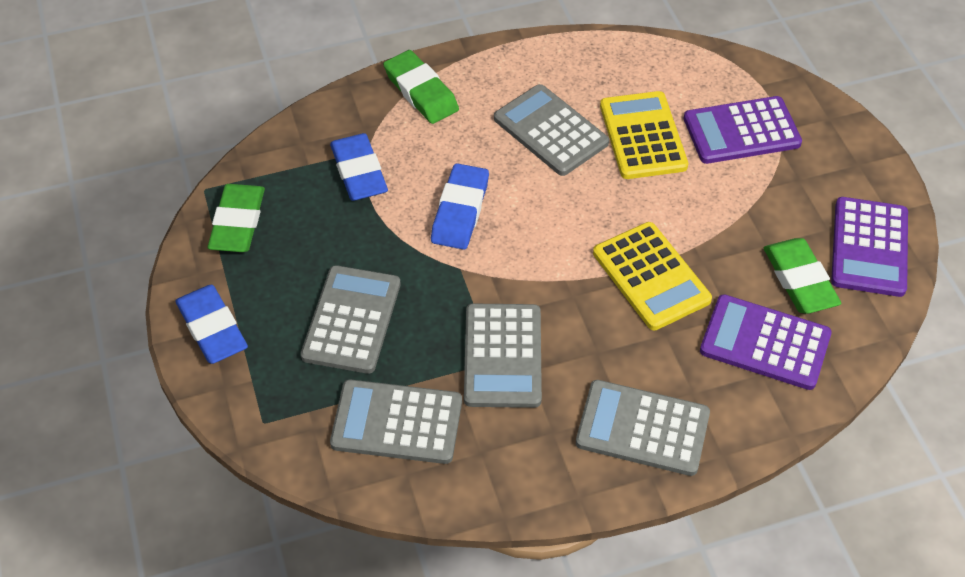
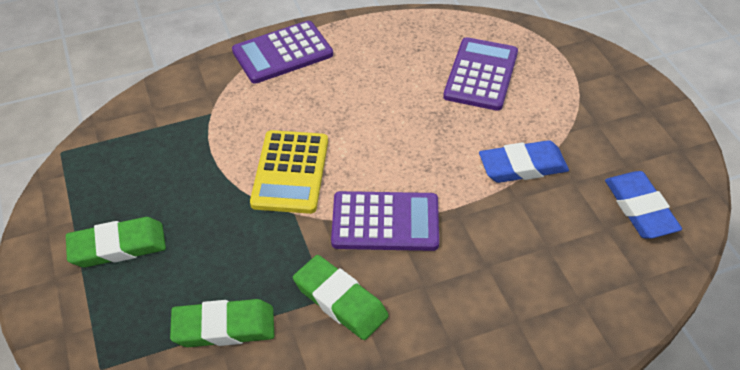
blue eraser: [175,285,248,364] [330,133,388,201] [431,163,489,250] = 3 -> [479,140,569,183] [605,171,682,239] = 2
grey calculator: [301,265,401,374] [330,380,462,464] [464,304,542,408] [494,84,609,176] [576,380,710,476] = 5 -> none = 0
yellow calculator: [593,222,712,330] [600,91,688,179] = 2 -> [250,130,328,214] = 1

